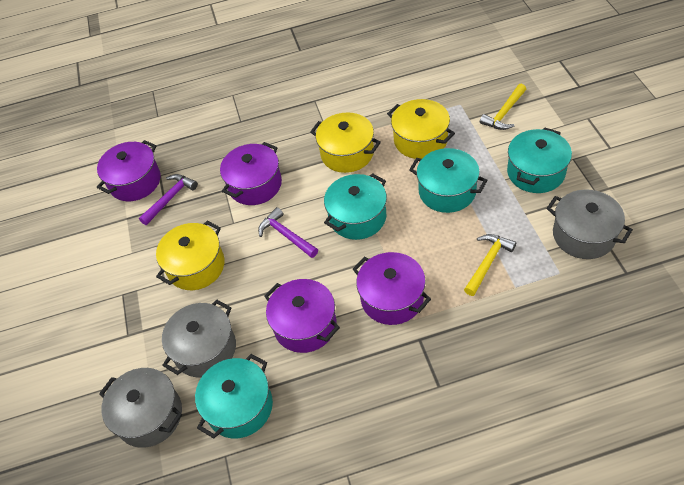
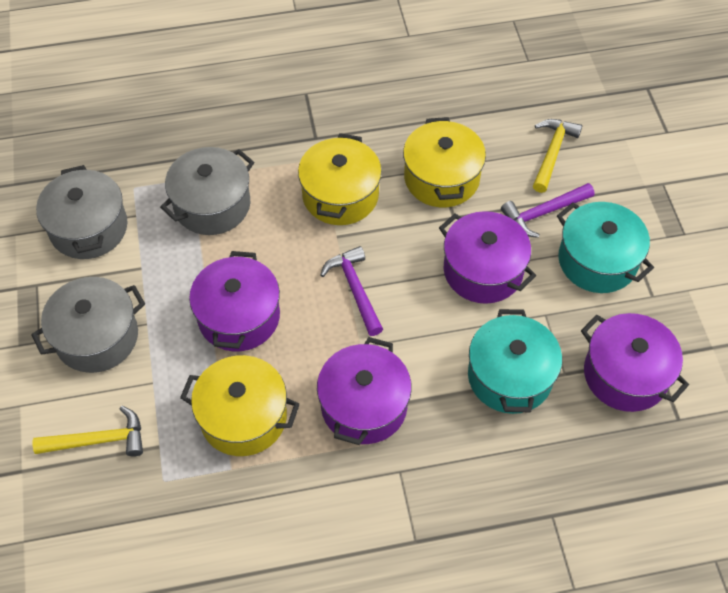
turquoise pot: [195,354,273,439] [324,173,387,240] [409,148,487,213] [507,127,572,193] = 4 -> [468,309,562,414] [557,202,654,293] = 2

